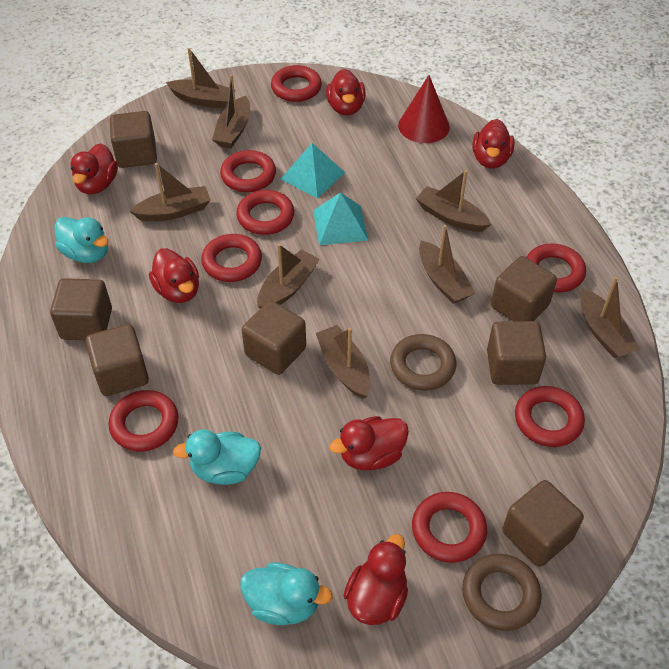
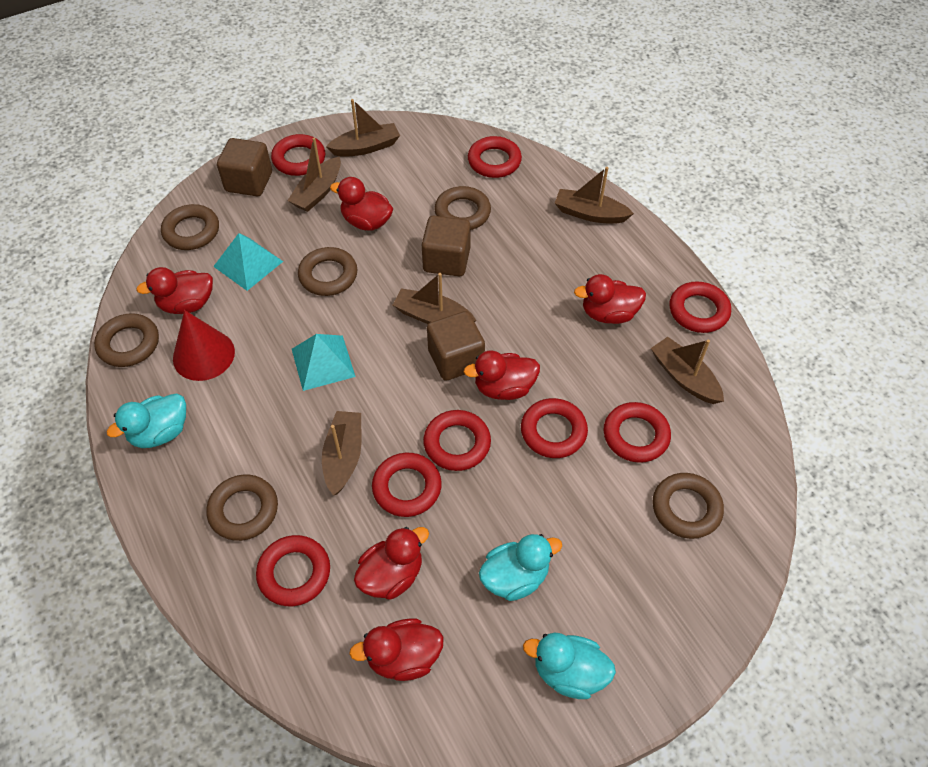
brown boat: [129,163,211,221] [166,48,236,109] [212,75,250,148] [257,244,320,308] [316,325,371,399] [416,170,491,232] [419,225,475,304] [580,277,640,358] = 8 -> [287,138,341,212] [322,411,362,495] [326,99,400,157] [393,273,477,324] [555,167,634,224] [651,337,724,404] = 6
brown cube: [50,278,112,340] [85,324,149,396] [110,111,157,168] [242,301,306,375] [487,321,546,385] [491,256,557,321] [502,480,584,567] = 7 -> [217,138,272,196] [422,216,471,276] [427,311,485,381] = 3
brown ring: [390,334,456,391] [462,554,542,631] = 2 -> [94,313,159,367] [161,204,219,250] [206,475,278,541] [298,247,358,296] [434,186,491,230] [653,473,724,539] = 6

